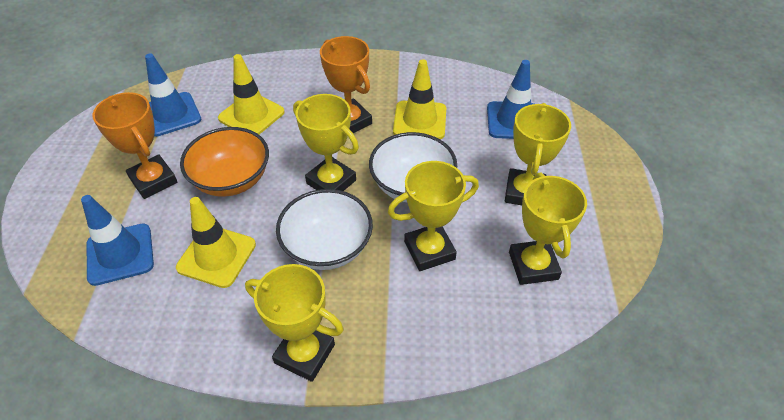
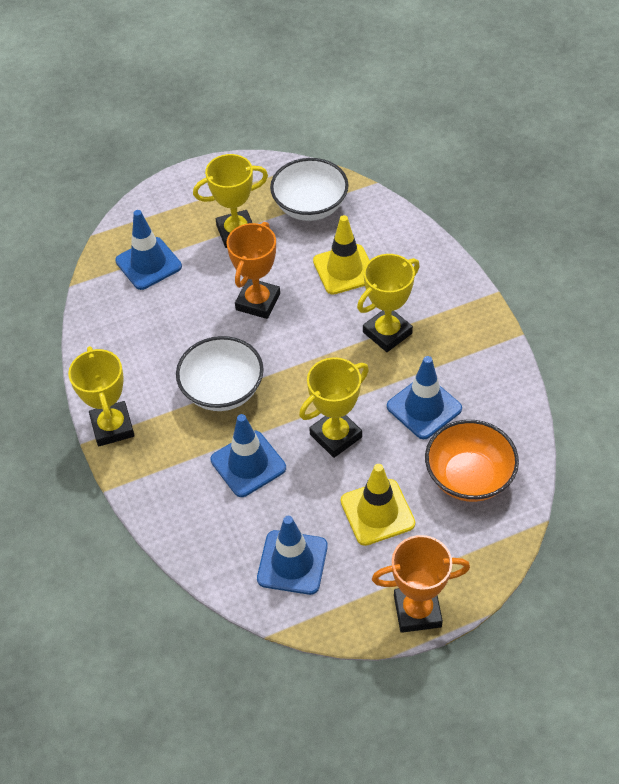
blue traffic cone: [81,195,154,286] [145,53,201,137] [487,60,534,139] = 3 -> [115,210,182,290] [211,414,286,497] [257,516,328,595] [387,356,462,439] = 4
yellow traffic cone: [176,197,256,288] [218,54,285,135] [393,59,446,139] = 3 -> [313,215,370,295] [341,464,415,546] = 2
yellow trophy: [245,264,344,382] [293,94,359,191] [388,161,479,271] [505,103,571,205] [509,173,587,285] = 5 -> [68,346,135,446] [193,154,268,248] [299,357,369,458] [357,254,420,352] = 4

